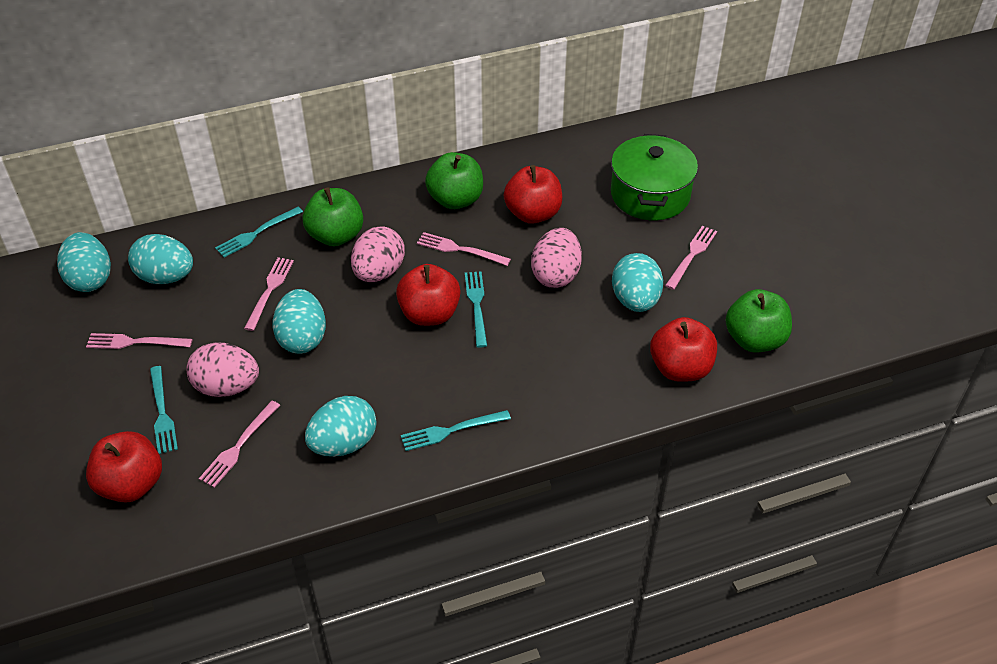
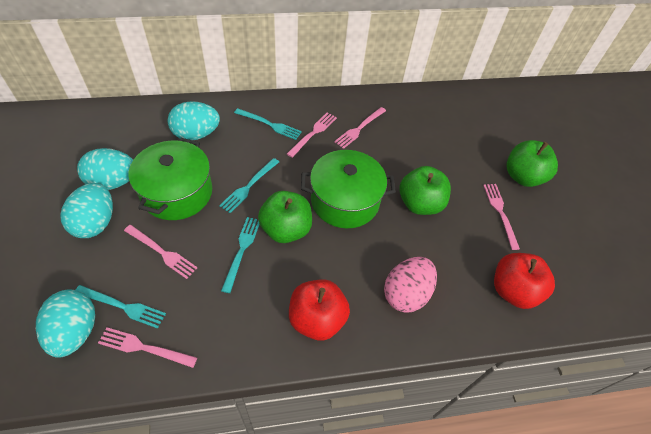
green pot: [611,134,698,220] = 1 -> [129,138,212,220] [301,150,396,229] = 2
pink egg: [186,342,259,397] [351,226,405,282] [531,228,582,288] = 3 -> [384,257,437,312] = 1
red apple: [86,431,162,503] [396,264,461,326] [504,165,562,224] [650,317,717,382] = 4 -> [289,279,350,341] [494,253,555,309] = 2
turquoise egg: [57,232,111,292] [128,234,193,284] [272,289,326,354] [305,396,377,457] [612,253,663,312] = 5 -> [36,290,95,358] [60,183,113,238] [77,148,133,190] [167,101,220,140] = 4

